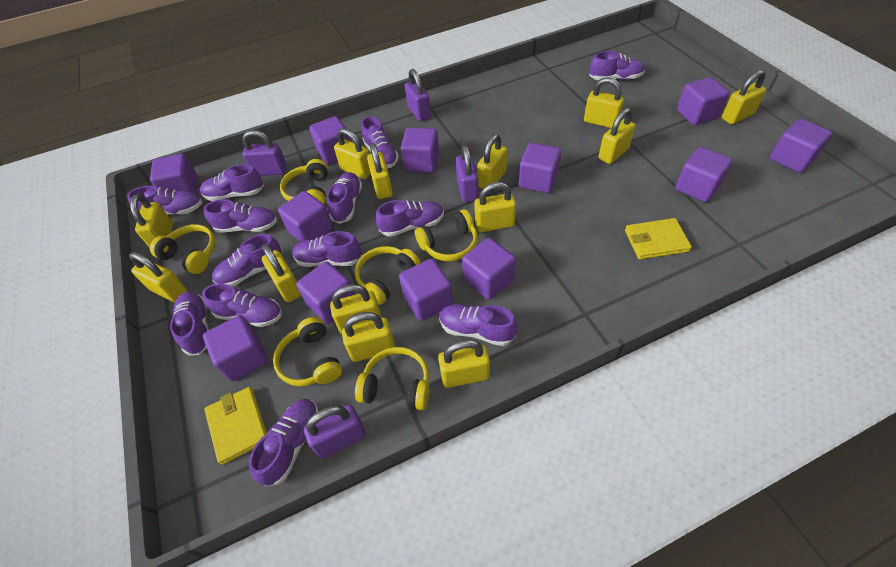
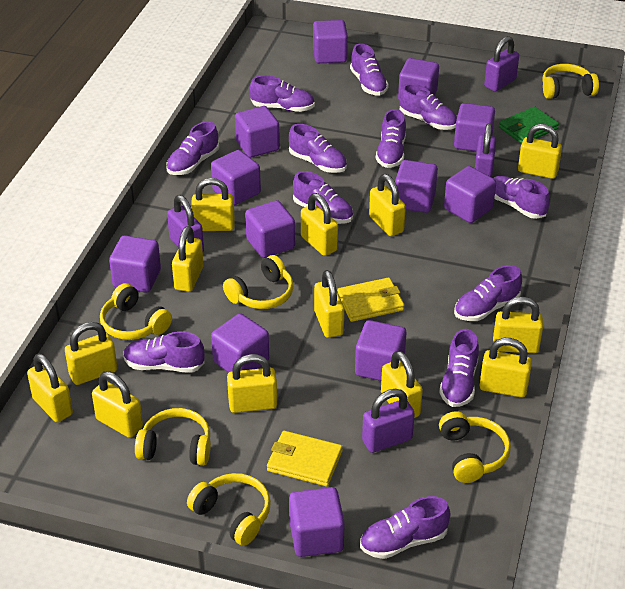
green wallet: none = 0 -> [499,106,559,144] = 1
purple shoe: [127,186,202,215] [170,292,209,355] [200,164,264,201] [202,283,282,327] [204,199,277,233] [212,234,282,287] [249,399,318,486] [292,231,362,267] [327,172,362,224] [361,116,399,168] [376,200,444,237] [439,304,517,346] [589,51,645,80] = 13 -> [123,332,205,373] [166,121,219,175] [250,75,315,112] [289,124,347,173] [293,171,353,224] [350,43,389,96] [360,496,450,559] [376,109,406,168] [399,84,457,130] [439,329,479,407] [454,265,522,321] [493,176,550,219] = 12

